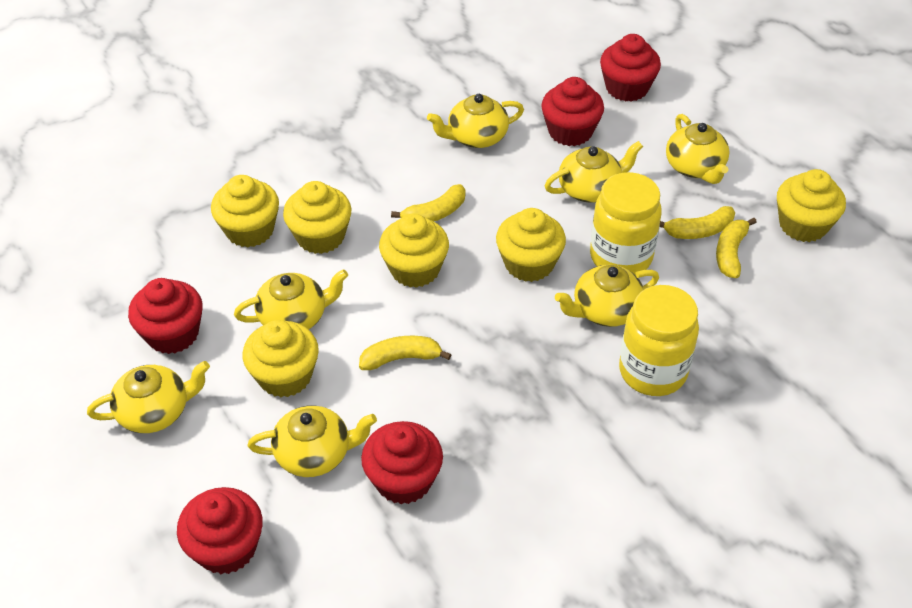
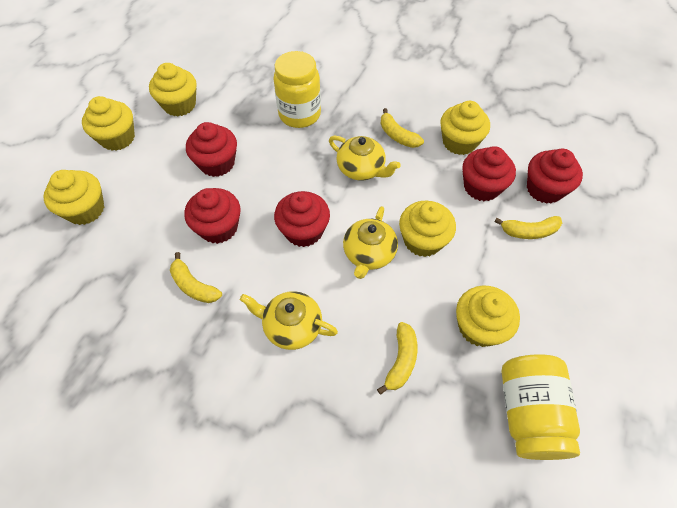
yellow teapot: [87,361,210,433] [234,269,348,329] [248,405,377,477] [427,94,524,148] [545,141,643,203] [555,265,659,327] [666,114,730,184] = 7 -> [240,291,338,350] [329,136,401,181] [343,206,398,279] = 3

